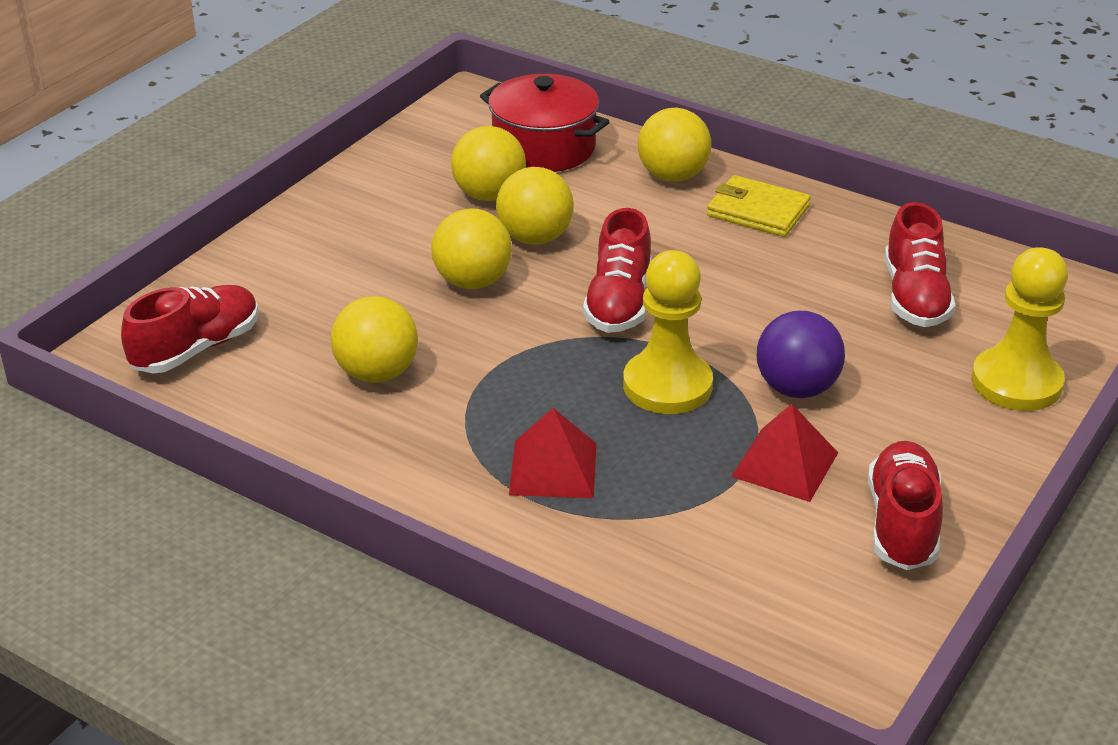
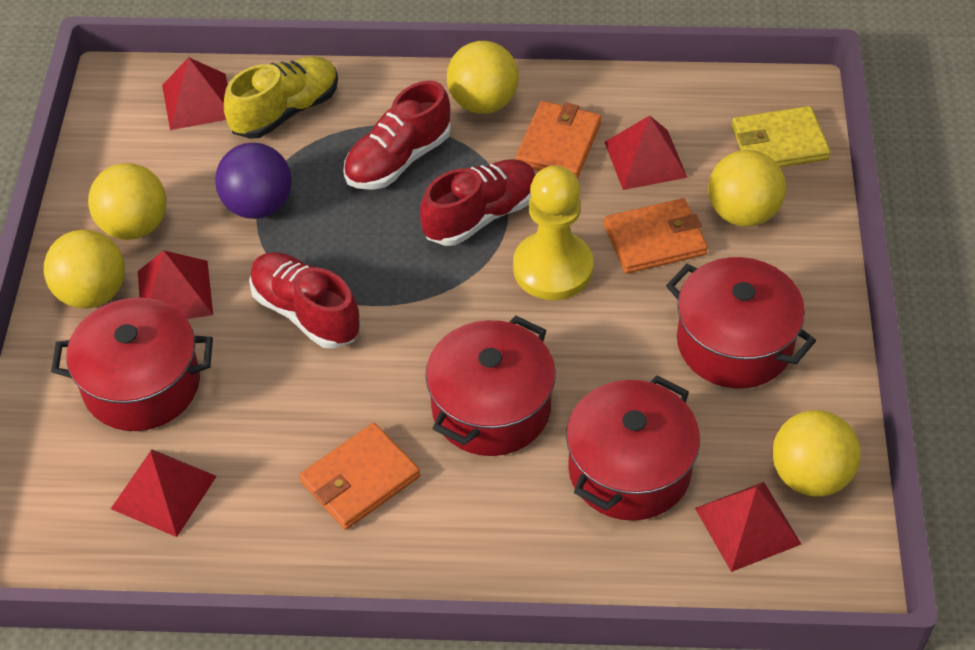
orange wallet: none = 0 -> [299,423,420,530] [515,101,601,179] [604,198,708,274] = 3
red pot: [480,74,610,172] = 1 -> [51,298,213,431] [425,316,556,456] [566,375,700,521] [666,257,816,388] = 4
red pyramid: [509,408,596,498] [731,404,838,502] = 2 -> [111,449,217,537] [138,251,213,319] [162,57,228,130] [605,115,688,190] [695,482,802,572] = 5
red shoe: [121,285,259,373] [583,208,652,333] [868,441,943,570] [885,202,955,327] = 4 -> [249,252,361,349] [343,80,451,190] [420,159,536,246] = 3
yellow pawn: [623,250,713,414] [971,247,1068,411] = 2 -> [513,165,593,300] = 1
yellow shoe: none = 0 -> [224,56,338,139] = 1

